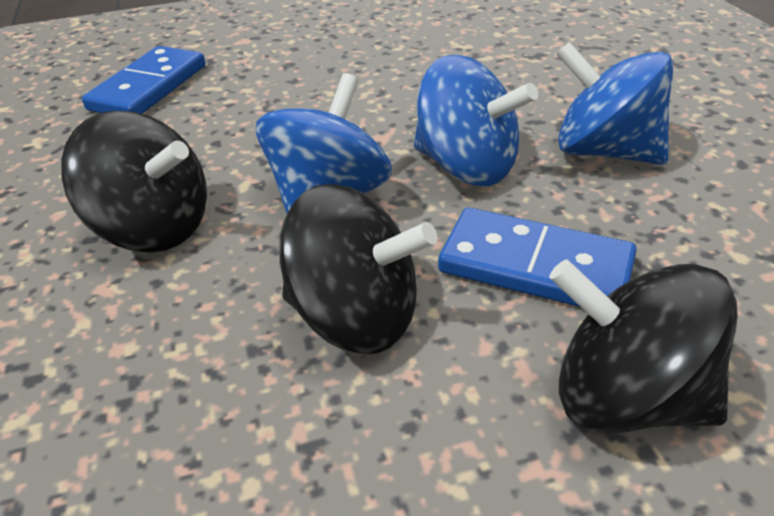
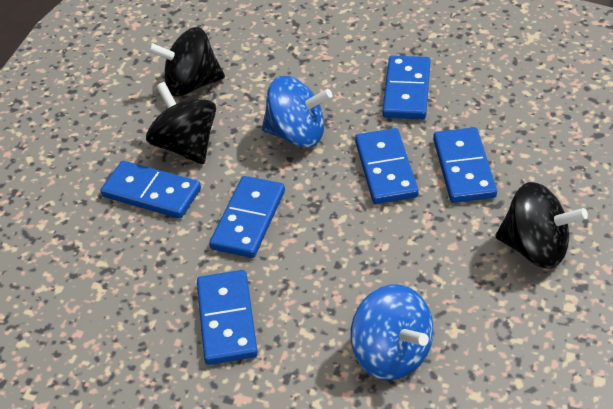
blue domino: [82,46,205,114] [438,207,637,307] = 2 -> [100,161,201,219] [197,270,258,365] [209,176,285,258] [355,128,419,204] [382,56,430,119] [433,127,497,203] = 6
blue spinning top: [256,73,392,214] [414,55,538,186] [557,42,673,165] = 3 -> [262,76,332,148] [350,284,434,380] = 2

